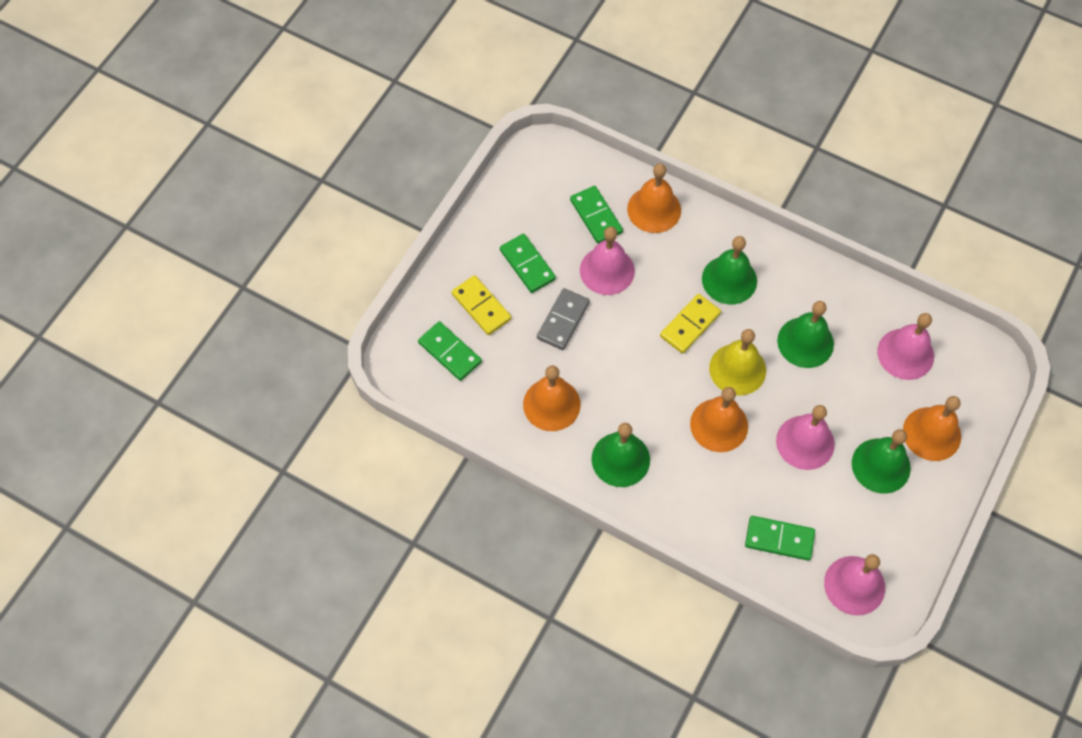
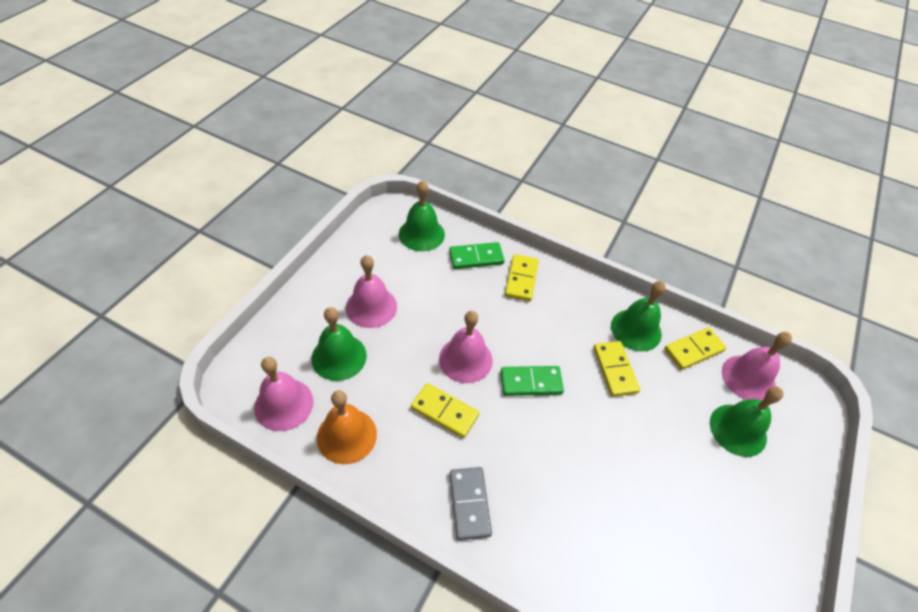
green domino: [418,321,482,381] [500,234,556,293] [570,186,623,244] [745,516,815,561] = 4 -> [449,242,505,269] [501,366,564,396] = 2
orange bell: [523,365,581,431] [627,163,681,233] [690,387,748,452] [903,396,961,461] = 4 -> [317,390,377,464] = 1
yellow bell: [709,329,766,396] = 1 -> none = 0
yellow domino: [452,275,511,335] [660,294,721,354] = 2 -> [411,383,479,438] [505,254,539,301] [593,341,640,397] [664,327,727,370] = 4

